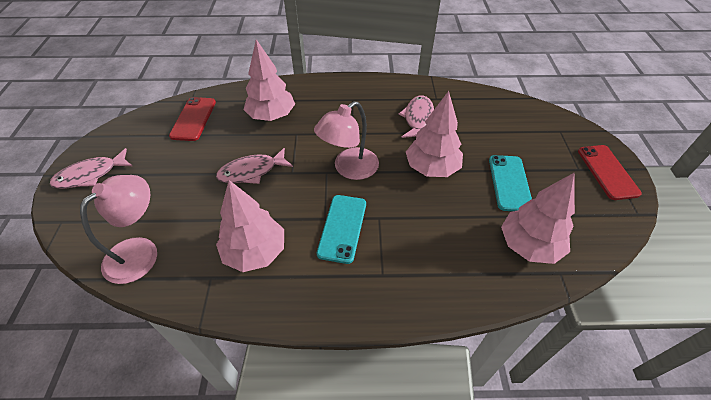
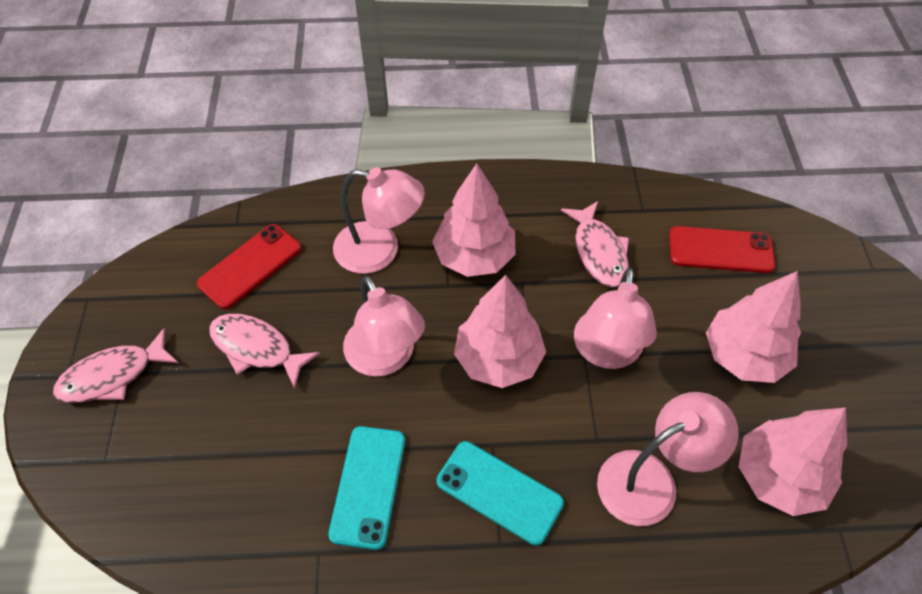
pink lamp: [80,175,157,284] [314,101,379,180] = 2 -> [333,167,425,274] [343,275,425,377] [574,268,657,369] [597,392,739,526] = 4

